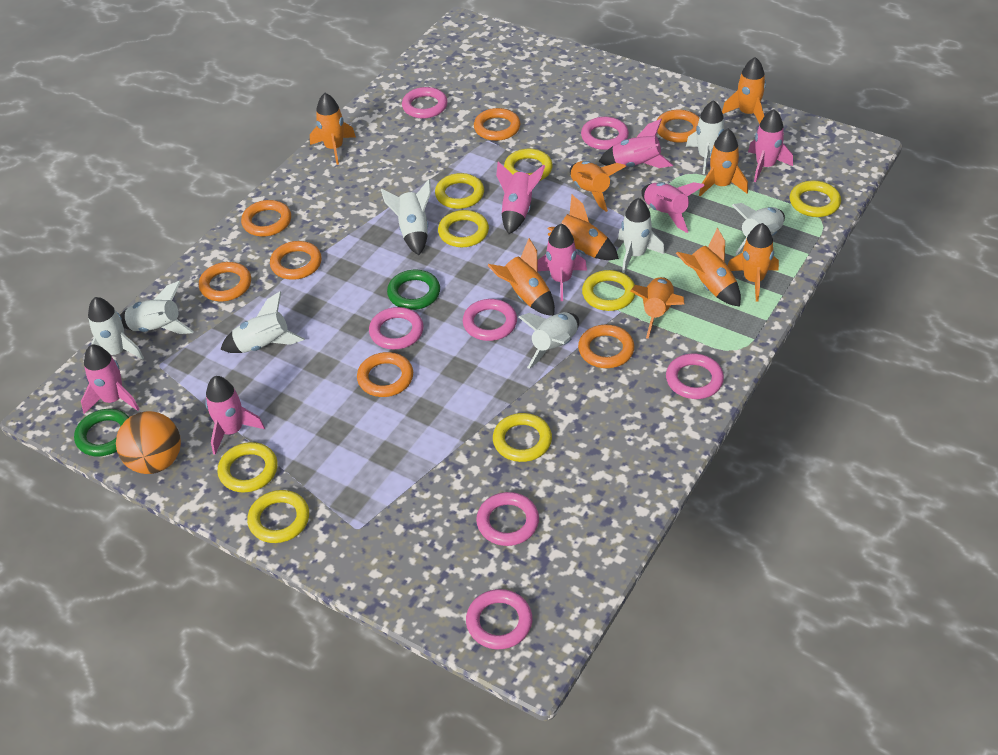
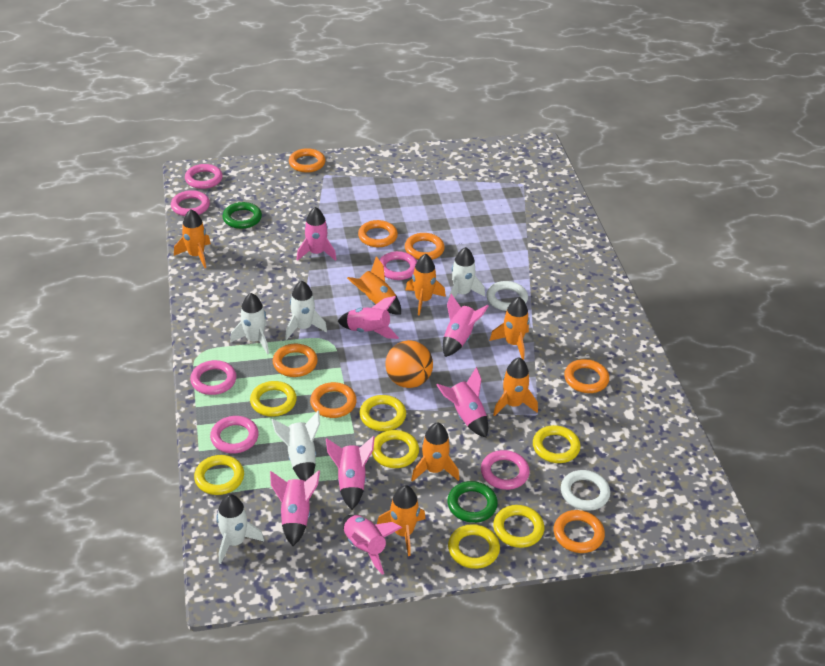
orange rocket: [310,93,356,165] [487,238,555,316] [547,194,619,260] [570,161,626,212] [630,277,685,339] [676,228,741,307] [699,129,748,196] [722,57,766,124] [728,223,779,301] = 9 -> [174,209,211,268] [347,256,401,315] [377,485,426,556] [406,254,446,316] [411,423,459,482] [489,297,530,360] [493,357,538,416] = 7
pink ring: [369,307,424,350] [402,87,448,118] [463,299,517,341] [466,589,532,649] [476,492,539,546] [581,117,629,150] [666,354,724,399] = 7 -> [171,190,210,216] [185,164,223,189] [190,360,237,395] [210,416,259,454] [379,251,417,280] [481,450,530,490] = 6
white ring: none = 0 -> [486,281,528,311] [561,470,610,511] = 2
white rocket: [88,297,144,360] [120,281,194,334] [221,291,305,353] [381,179,431,255] [519,312,579,369] [618,198,665,273] [686,100,724,174] [732,203,785,255] = 8 -> [216,494,264,564] [230,293,269,354] [271,411,320,481] [285,281,327,340] [448,247,485,300] = 5
yellow ring: [217,442,278,492] [247,490,309,543] [435,173,484,209] [438,210,489,247] [493,413,552,462] [504,149,553,181] [582,270,636,311] [790,181,841,217] = 8 -> [194,455,244,495] [250,381,297,417] [360,395,406,431] [372,430,419,468] [448,524,500,569] [493,505,544,548] [533,425,580,463] = 7

